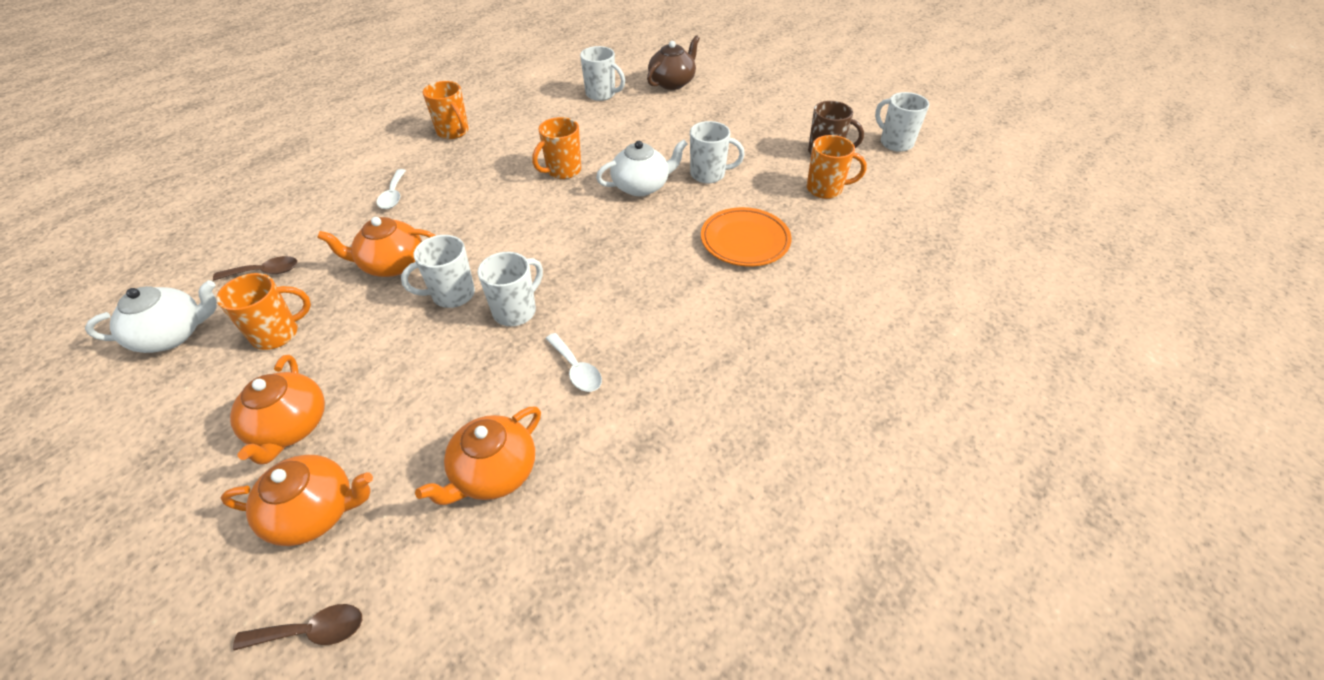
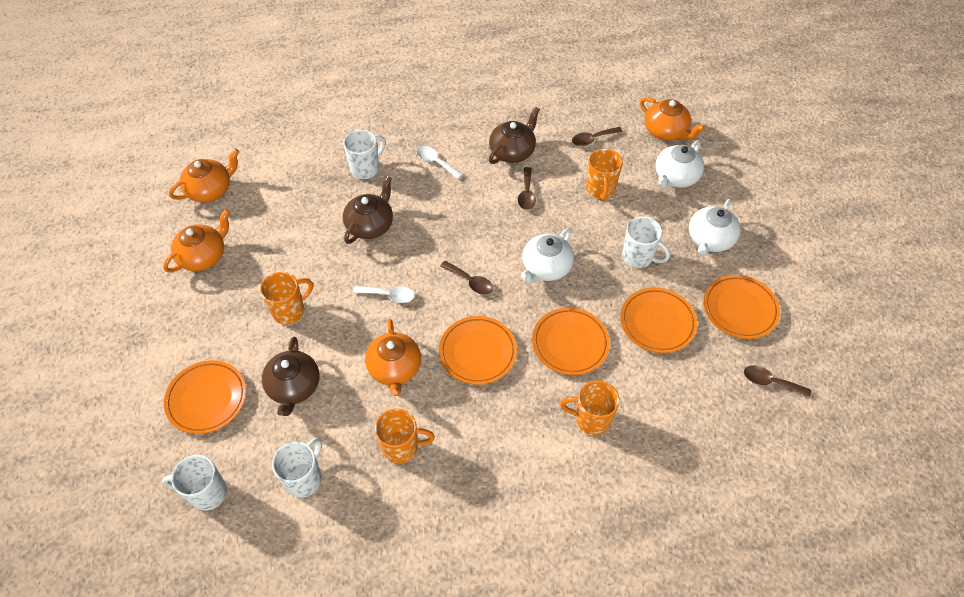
brown mug: [808,101,864,154] = 1 -> none = 0
brown spoon: [213,256,297,280] [233,604,362,650] = 2 -> [440,261,493,295] [518,167,536,210] [572,127,623,146] [744,365,811,398] = 4
brown teapot: [647,35,700,90] = 1 -> [262,337,320,416] [343,176,393,244] [489,107,540,164] = 3
orange plate: [701,207,791,267] = 1 -> [164,360,246,434] [439,316,517,385] [532,307,610,375] [620,287,697,353] [703,275,780,339] = 5
white mug: [401,235,475,308] [478,252,543,326] [580,46,625,101] [690,121,745,183] [875,92,929,152] = 5 -> [162,455,227,511] [272,438,322,498] [343,130,385,179] [622,216,670,268] = 4
white teapot: [85,280,217,353] [596,139,688,196] = 2 -> [521,228,574,284] [655,140,704,189] [689,199,741,256] = 3

